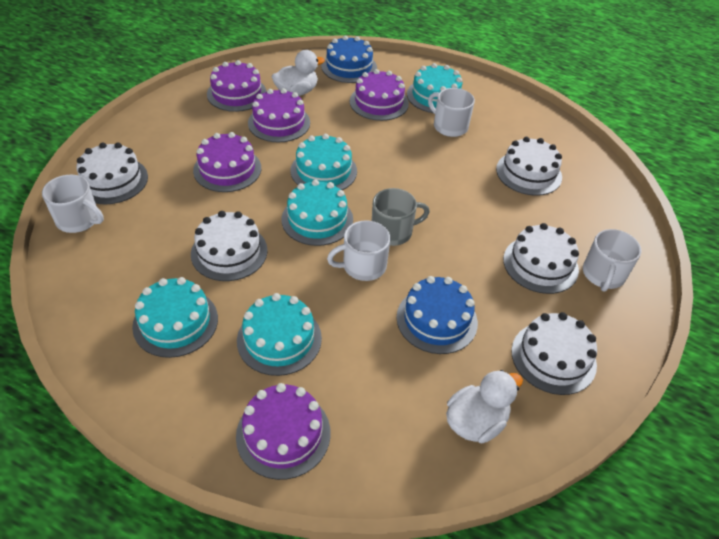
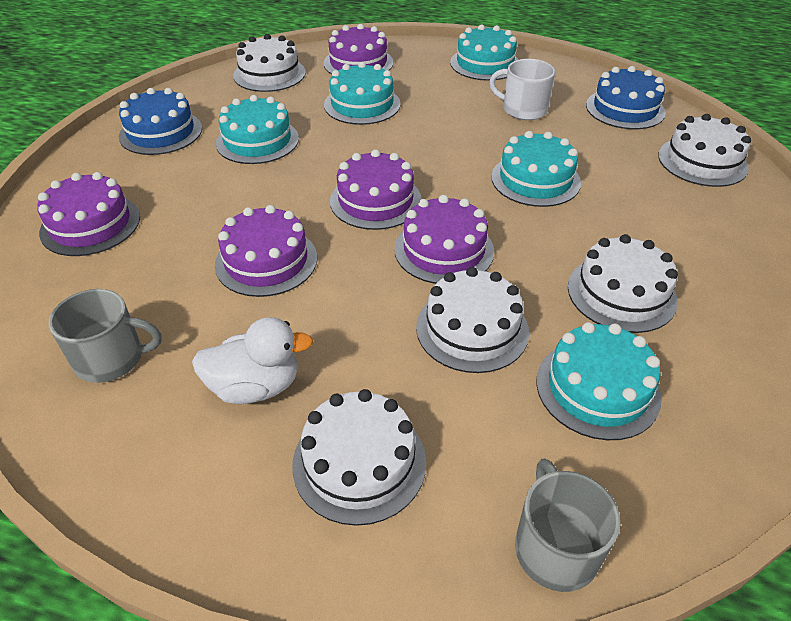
grey mug: [372,188,430,246] = 1 -> [49,289,162,383] [515,458,620,592] = 2
white duck: [271,50,325,96] [446,370,523,443] = 2 -> [192,317,313,404] = 1
white mug: [42,175,104,233] [327,220,390,281] [428,88,475,137] [583,229,641,291] = 4 -> [489,59,555,120] = 1

